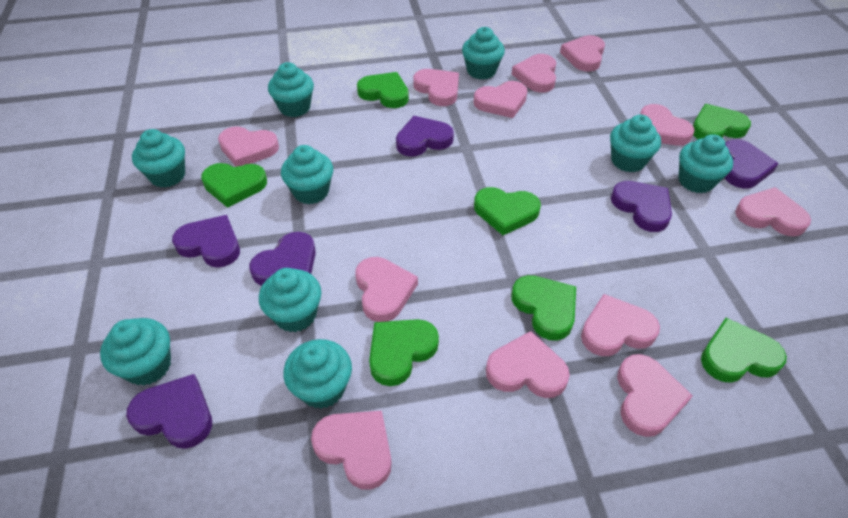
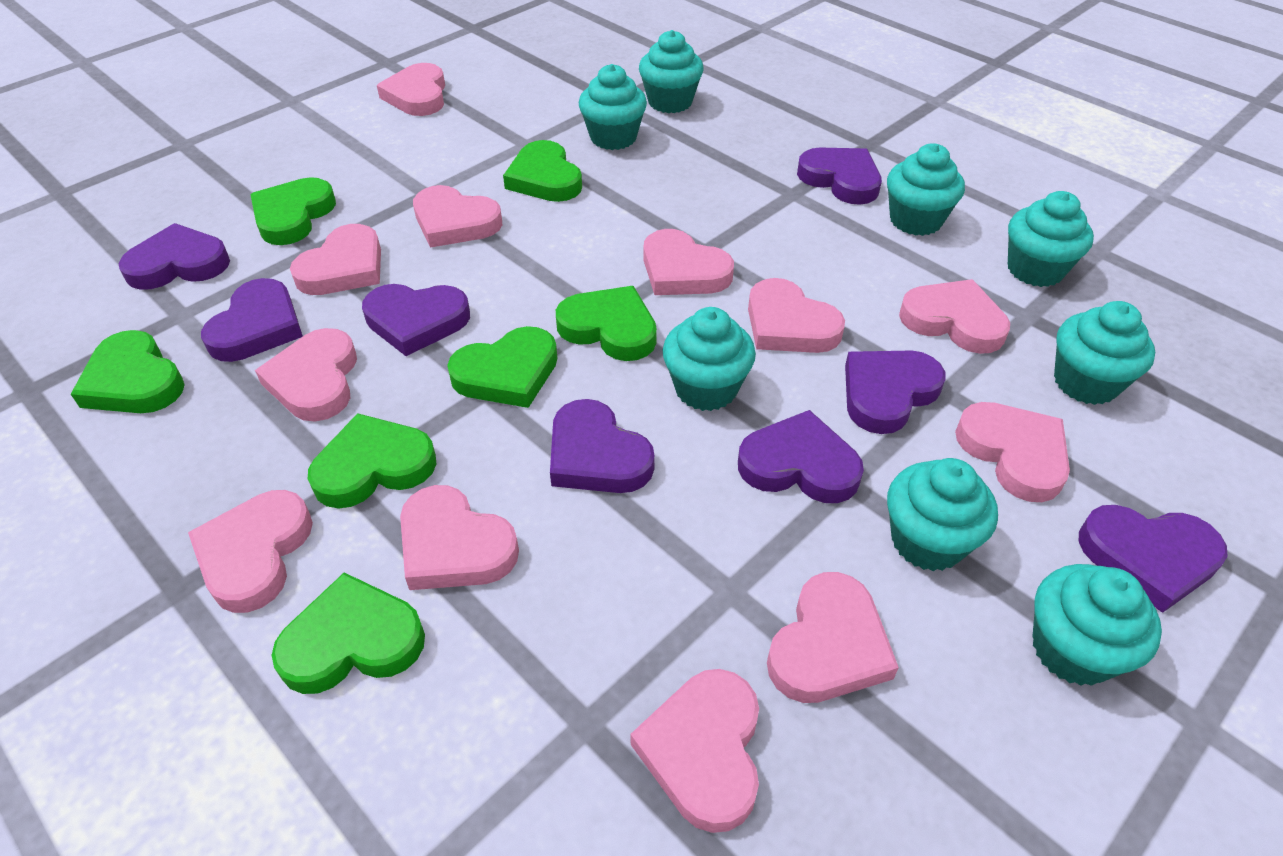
purple heart: [126,374,212,449] [172,215,240,268] [249,232,316,286] [396,116,454,157] [611,181,672,232] [724,139,779,188] = 6 -> [118,223,230,290] [201,278,303,362] [362,284,470,356] [550,399,655,493] [738,410,864,503] [797,147,882,205] [845,351,945,434] [1079,505,1228,613] = 8
turquoise cupcake: [100,318,171,386] [132,129,185,188] [259,268,321,332] [268,62,314,117] [281,145,333,204] [283,339,352,409] [462,27,505,80] [610,115,661,172] [678,134,733,193] = 9 -> [579,64,647,150] [639,30,704,113] [662,307,756,411] [887,143,965,236] [887,458,998,571] [1008,191,1094,287] [1032,564,1162,686] [1054,301,1155,405] = 8

